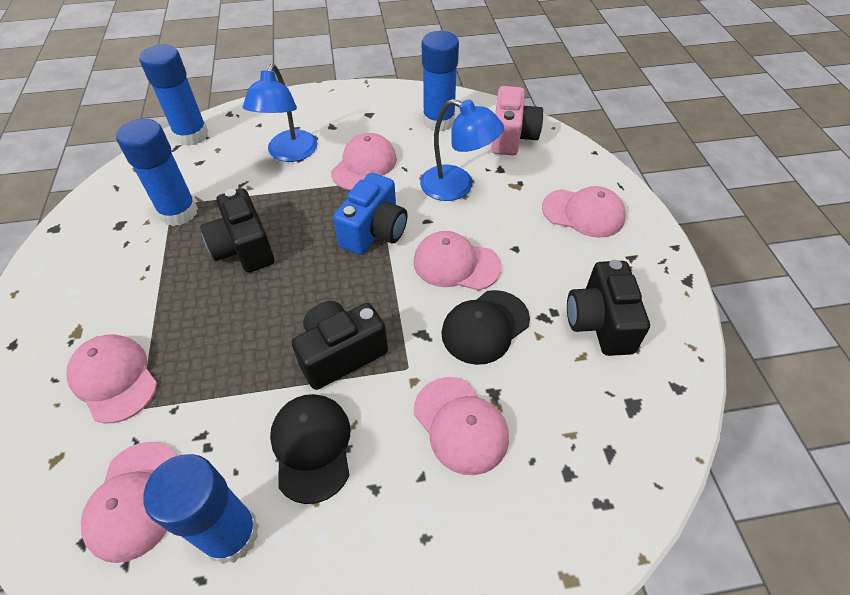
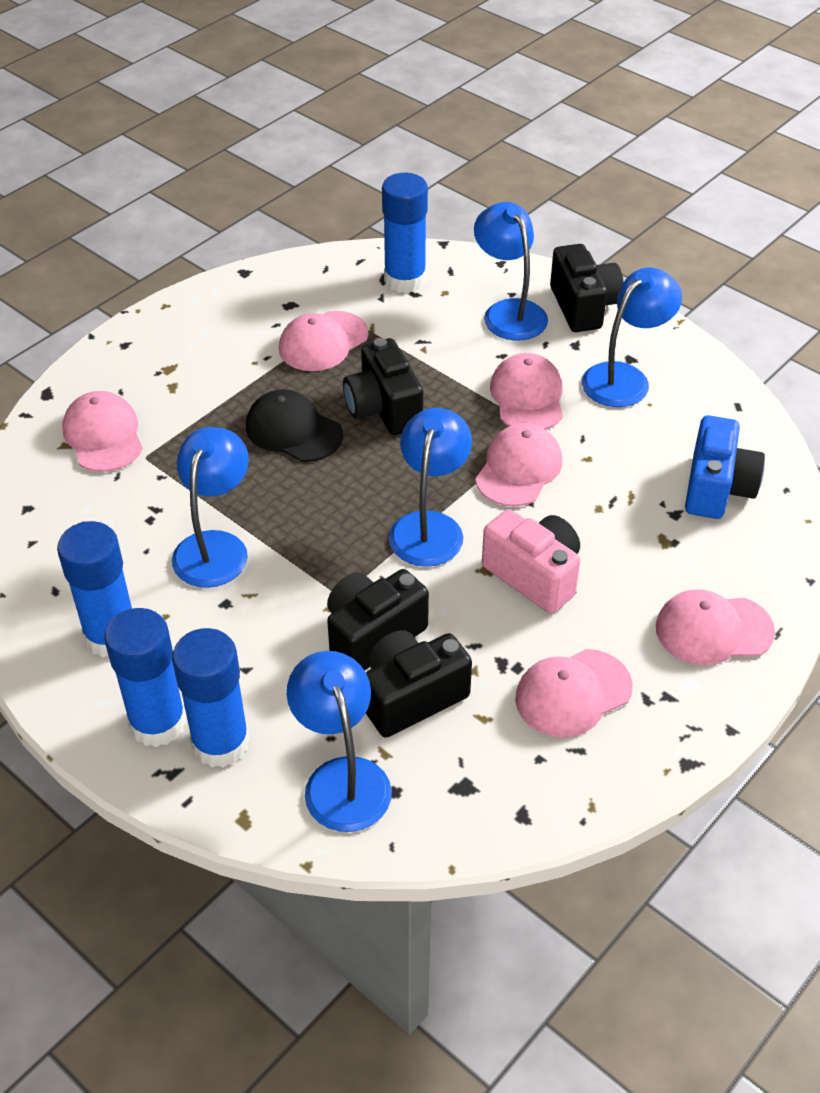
black camera: [200,188,274,273] [292,301,388,390] [567,260,650,356] = 3 -> [327,569,429,671] [343,338,423,435] [366,630,472,737] [550,244,624,332] = 4
black cap: [270,394,350,504] [441,290,530,365] = 2 -> [246,389,343,462] = 1
blue lamp: [243,64,318,162] [420,99,504,201] = 2 -> [172,427,249,588] [287,651,392,832] [389,408,472,567] [474,202,548,340] [582,267,682,407] = 5

